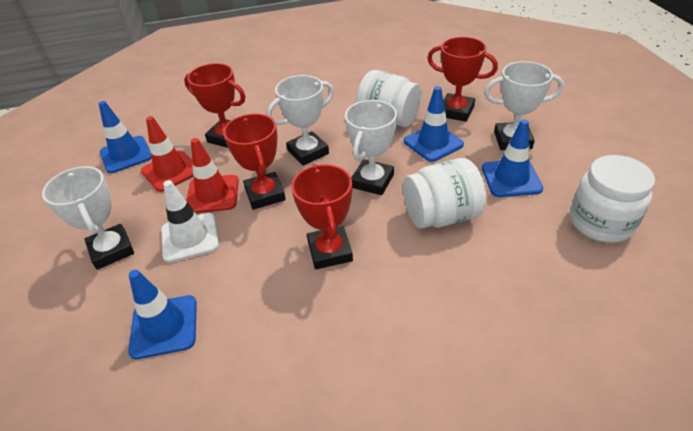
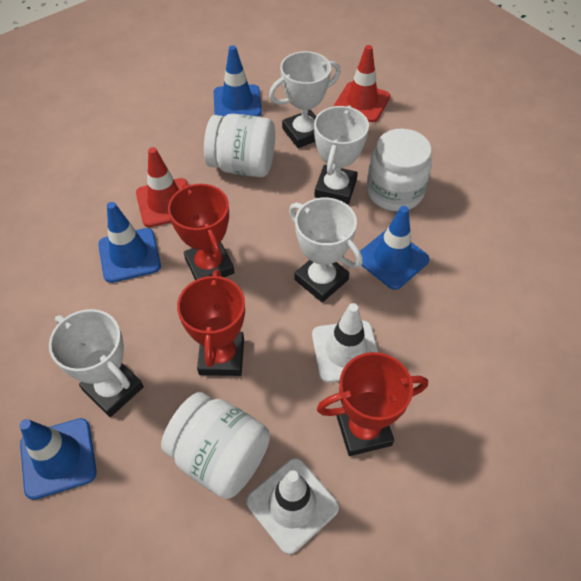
red trophy: [184,63,246,148] [223,113,286,210] [291,164,353,269] [427,37,498,122] = 4 -> [168,183,234,280] [177,270,245,376] [317,352,428,456] = 3
white traffic cone: [161,180,219,263] = 1 -> [246,458,339,554] [312,303,379,383] = 2

